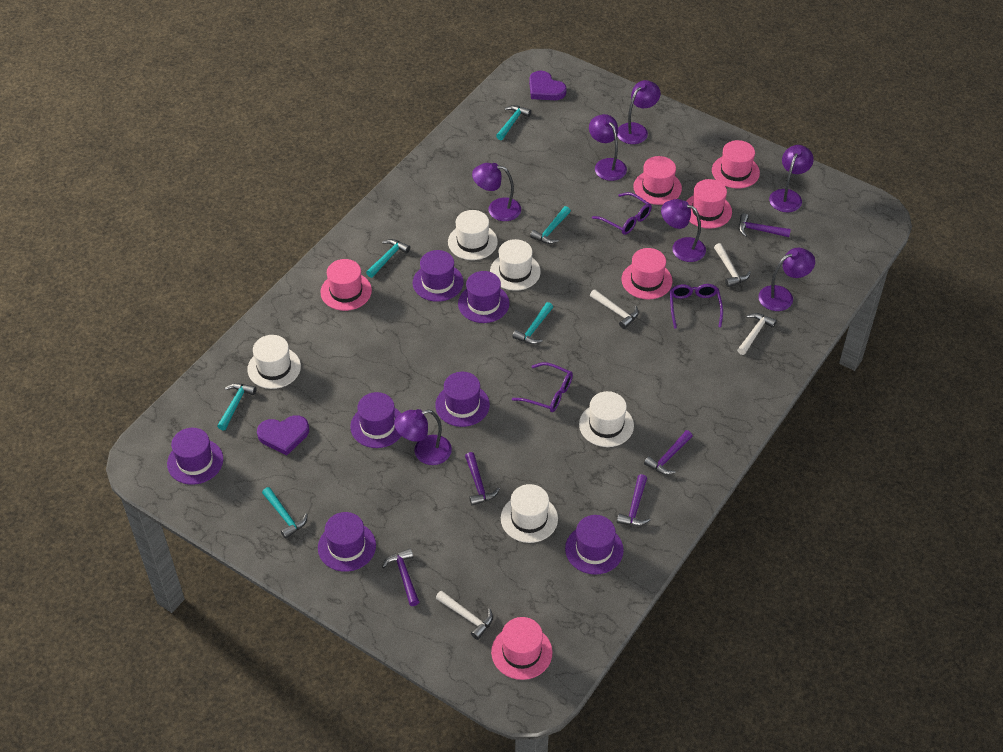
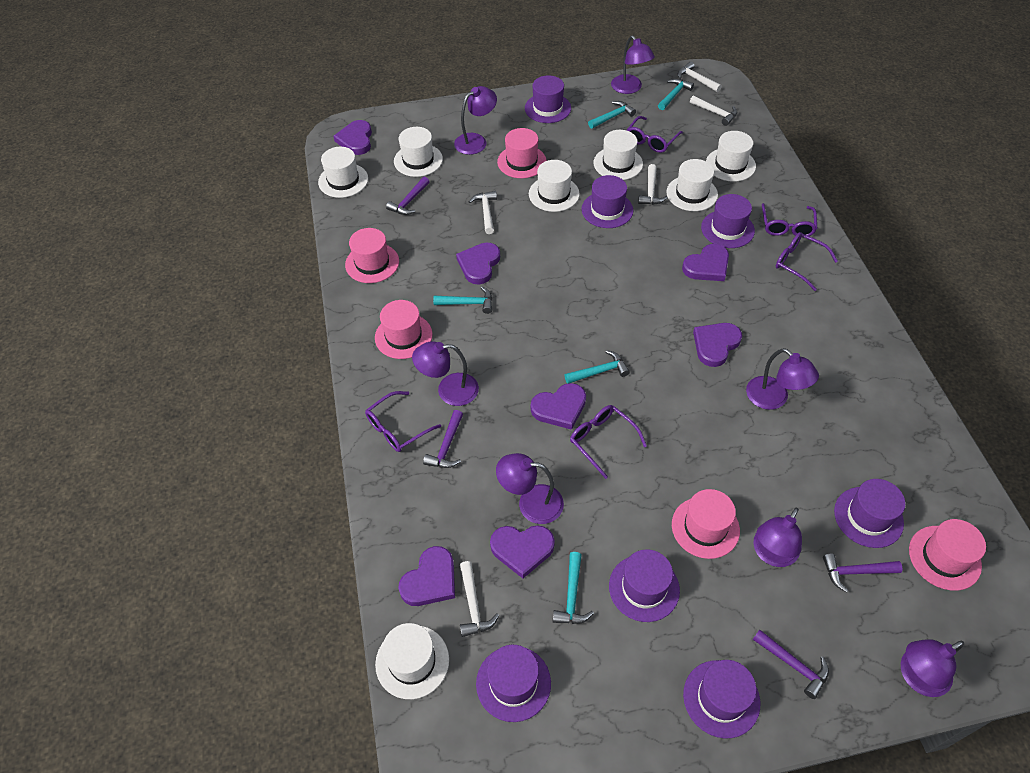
pink hat: [320,259,372,311] [491,617,553,680] [621,248,672,299] [633,156,682,205] [686,179,732,229] [712,140,760,189] = 6 -> [345,228,399,283] [375,300,432,359] [497,128,547,178] [672,489,740,559] [909,519,986,591] = 5
purple glasses: [512,362,573,412] [592,192,652,235] [670,284,723,329] = 3 -> [365,391,441,452] [570,405,647,479] [627,116,683,153] [762,203,817,236] [776,232,838,291] = 5
purple hammer: [382,548,419,606] [465,452,500,506] [617,474,650,526] [644,430,693,475] [739,213,791,237] = 5 -> [386,176,430,215] [423,410,463,468] [753,630,829,699] [823,553,902,592] = 4
purple heart: [257,415,309,456] [529,71,567,100] = 2 -> [333,120,372,155] [398,546,455,606] [456,242,500,285] [490,525,555,578] [531,383,586,430] [682,244,729,281] [693,323,742,367] = 7
turquoise hammer: [217,383,257,431] [262,487,308,539] [366,239,410,278] [496,105,531,140] [512,302,553,344] [530,206,571,244] = 6 -> [433,287,492,314] [553,552,594,624] [565,350,630,384] [588,101,636,129] [658,78,694,110] = 5
white hammer: [436,590,493,640] [590,289,639,329] [714,243,751,287] [737,313,777,355] = 4 -> [460,561,499,637] [469,191,497,234] [638,164,668,205] [678,62,722,92] [690,95,737,126] = 5
white hat: [247,335,301,389] [448,210,498,260] [490,239,541,291] [501,484,558,543] [579,391,634,447] = 5 -> [318,147,368,198] [375,623,449,699] [394,127,443,177] [529,160,580,212] [594,130,643,180] [666,159,718,211] [706,131,756,182] = 7

